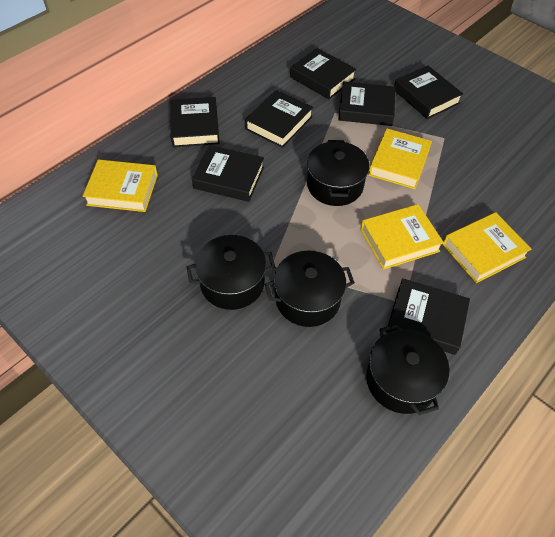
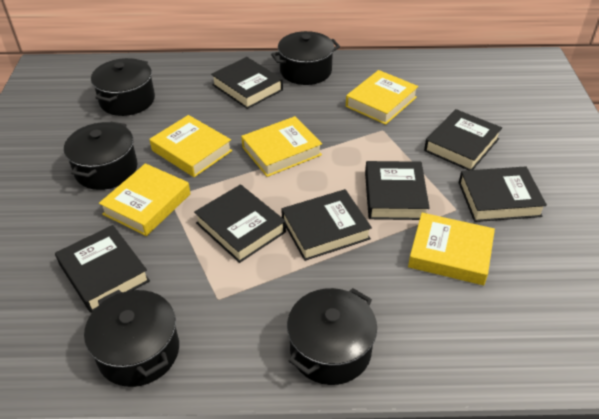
black pot: [187,235,275,310] [265,250,355,327] [307,140,370,206] [366,324,449,415] = 4 -> [64,121,137,190] [84,290,179,387] [91,58,155,116] [271,31,340,85] [287,288,377,385] = 5
yellow book: [83,159,158,212] [360,204,444,270] [368,129,432,189] [443,212,532,283] = 4 -> [99,163,191,236] [150,115,232,177] [241,116,322,177] [346,70,418,125] [408,213,495,285] = 5

